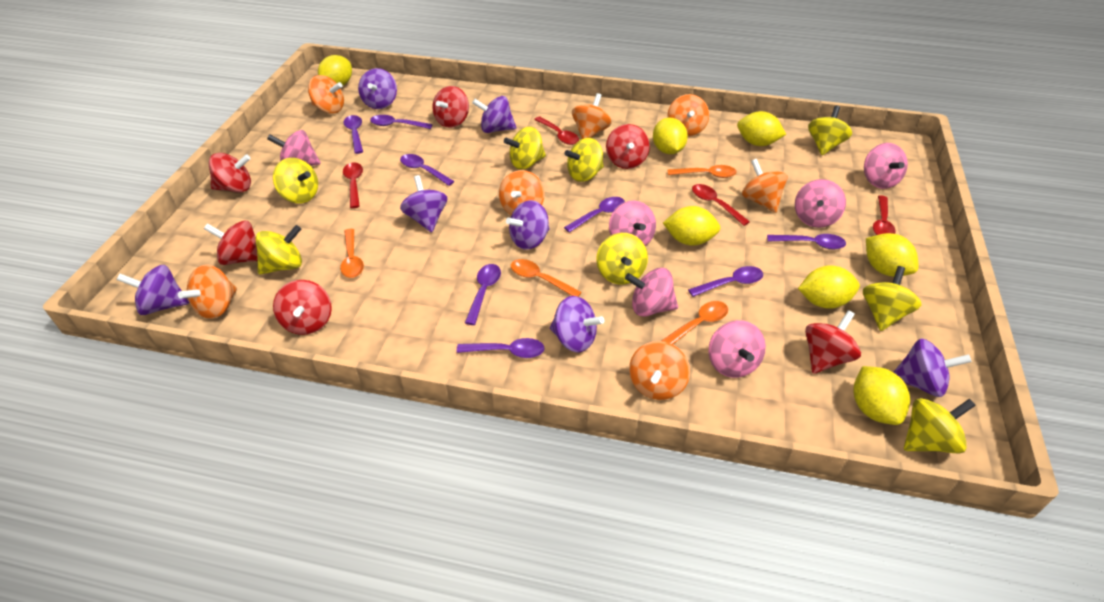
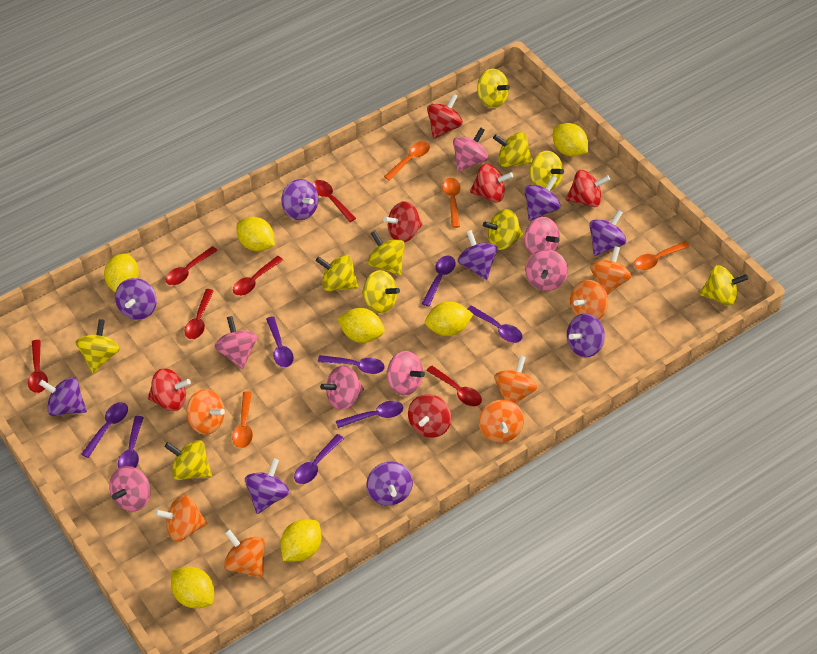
pink spinning top: [267,130,321,166] [609,201,656,246] [625,268,678,317] [709,320,766,378] [795,179,846,228] [864,143,908,189] = 6 -> [109,466,151,511] [215,316,257,369] [320,365,364,410] [386,351,425,396] [453,127,488,172] [524,217,560,255] [525,249,568,291] = 7
purple spinning top: [117,265,189,315] [358,68,397,109] [400,175,447,233] [472,96,516,133] [506,200,549,250] [550,296,604,353] [893,339,972,397] = 7 -> [39,377,87,416] [115,278,157,320] [245,458,289,514] [281,179,319,220] [366,462,413,506] [458,230,497,280] [524,176,561,221] [567,314,605,357] [589,210,626,256] = 9
red spoon: [343,163,363,208] [534,116,579,145] [692,184,750,226] [873,196,896,235] = 4 -> [28,340,48,393] [165,246,218,285] [184,289,214,339] [233,256,283,296] [313,180,356,222] [426,365,482,407] = 6
yellow spinning top: [256,225,302,275] [273,158,318,203] [504,127,546,170] [565,138,604,182] [596,233,648,285] [808,106,852,155] [863,266,922,331] [904,398,976,454] = 8 -> [76,319,120,373] [164,440,212,480] [316,255,359,291] [362,270,400,313] [368,231,405,276] [477,69,510,108] [483,209,523,250] [493,132,532,167] [530,151,564,191] [700,265,749,306] = 10

